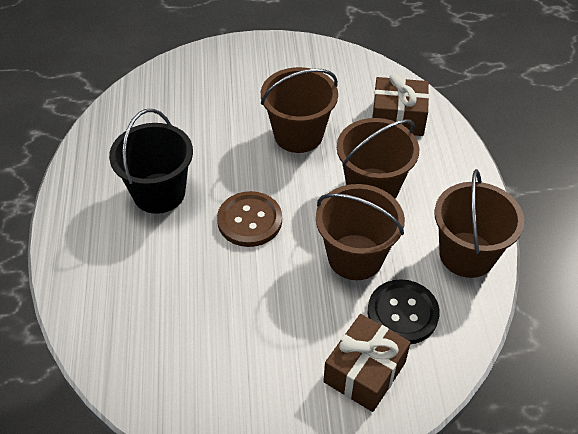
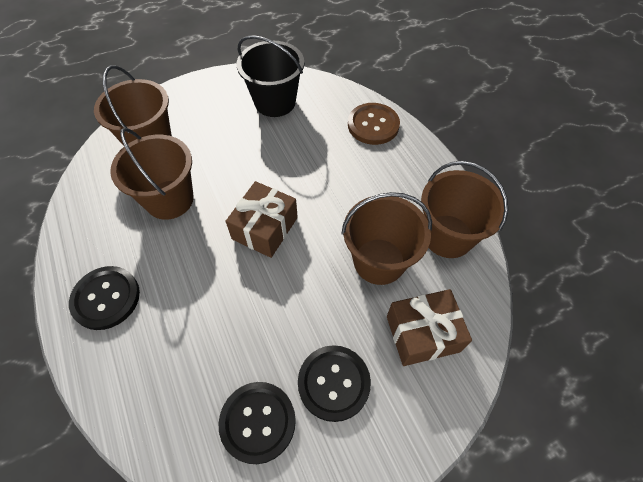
black button: [368,279,440,344] = 1 -> [69,266,140,330] [218,382,296,464] [298,345,371,422] = 3

